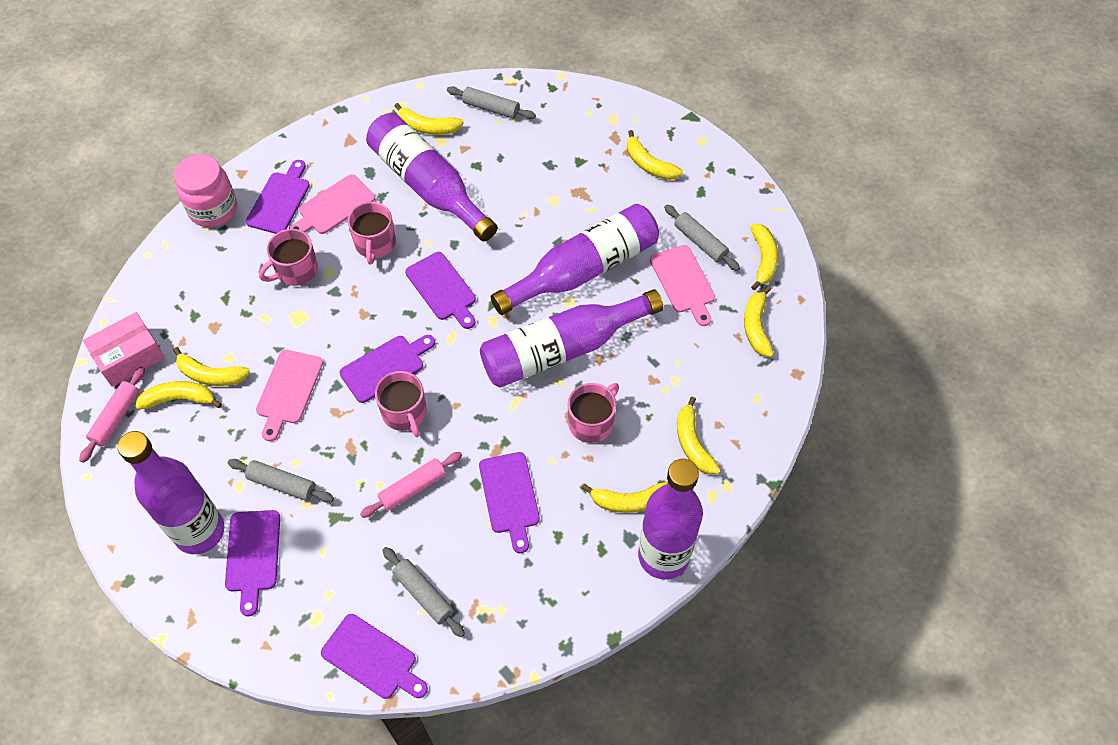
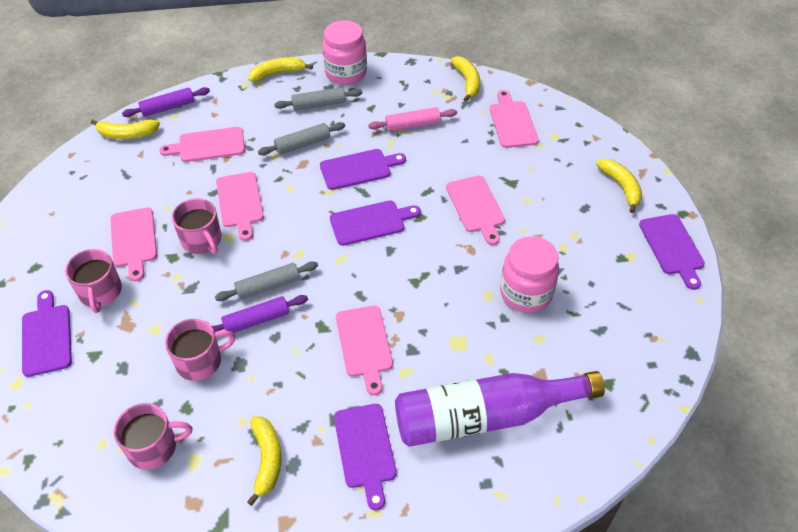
grey rolling pin: [228,459,334,502] [382,547,465,637] [447,86,536,119] [664,205,740,271] = 4 -> [215,261,318,301] [258,122,345,155] [274,87,362,110] = 3
pink box: [83,312,165,387] = 1 -> none = 0
pink cutting board: [256,350,323,441] [289,174,375,234] [650,245,715,326] = 3 -> [110,207,157,281] [159,127,245,162] [216,172,264,241] [336,306,393,395] [446,176,505,245] [490,90,539,148] = 6
pink jar: [174,154,237,227] = 1 -> [322,20,367,85] [500,236,559,313] = 2
pink rolling pin: [79,366,145,463] [360,452,462,518] = 2 -> [368,107,457,131] = 1
purple bottle: [117,431,224,554] [366,113,498,241] [480,289,663,388] [491,204,659,315] [638,459,703,579] = 5 -> [395,371,605,447] = 1
purple cutting board: [225,510,280,617] [246,160,310,234] [321,614,428,699] [339,335,435,403] [405,252,476,329] [479,452,540,553] = 6 -> [22,290,72,377] [320,149,406,190] [330,200,421,246] [334,404,397,510] [639,214,705,290] = 5
purple rolling pin: none = 0 -> [122,87,210,117] [212,295,308,333] = 2
yellow banana: [135,381,222,410] [173,347,250,386] [395,103,464,135] [582,482,668,513] [627,130,683,180] [677,397,721,475] [744,286,774,357] [751,224,779,290] = 8 -> [91,119,160,139] [247,416,281,506] [249,57,313,82] [451,56,480,102] [596,159,642,213] = 5

